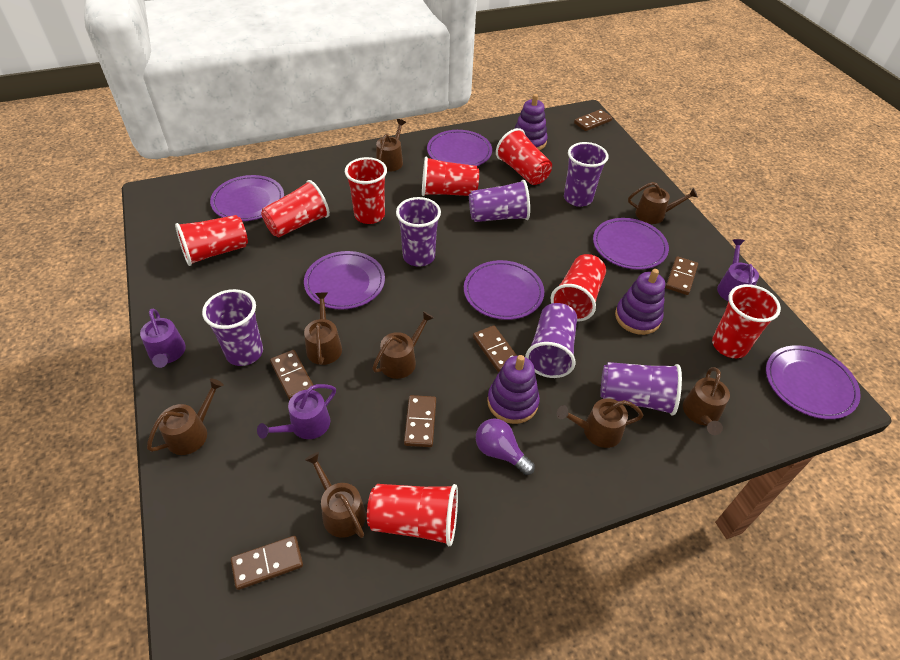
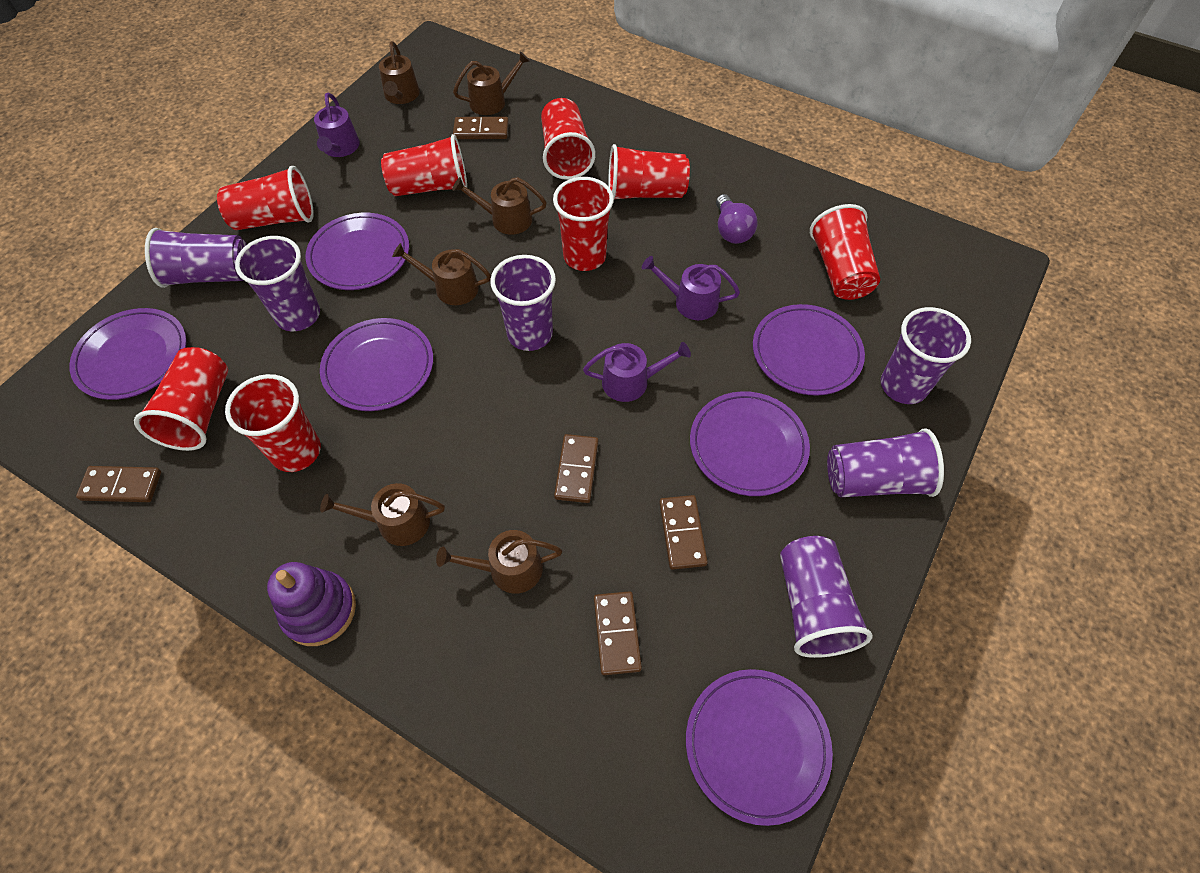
brown domino: [231,536,303,590] [270,350,314,400] [404,395,436,447] [473,325,517,372] [574,109,612,131] [666,256,698,295] = 6 -> [76,466,161,502] [453,117,509,139] [554,434,598,503] [594,591,642,675] [659,495,708,570] = 5
brown watering can: [147,379,224,455] [304,293,342,365] [305,452,366,538] [372,311,434,379] [376,119,406,172] [557,398,644,448] [628,182,698,224] [683,367,730,435] = 8 -> [320,483,445,546] [379,41,420,104] [392,243,491,305] [436,530,562,594] [452,177,547,234] [453,51,530,115] = 6
purple stacking toy: [487,355,540,424] [515,94,548,150] [615,269,665,335] = 3 -> [267,562,356,646] = 1

